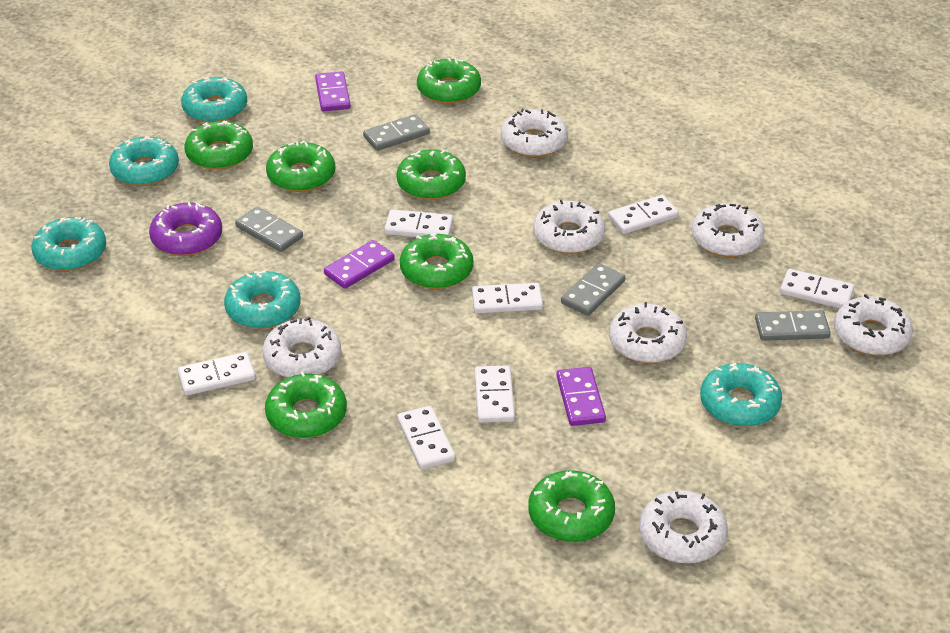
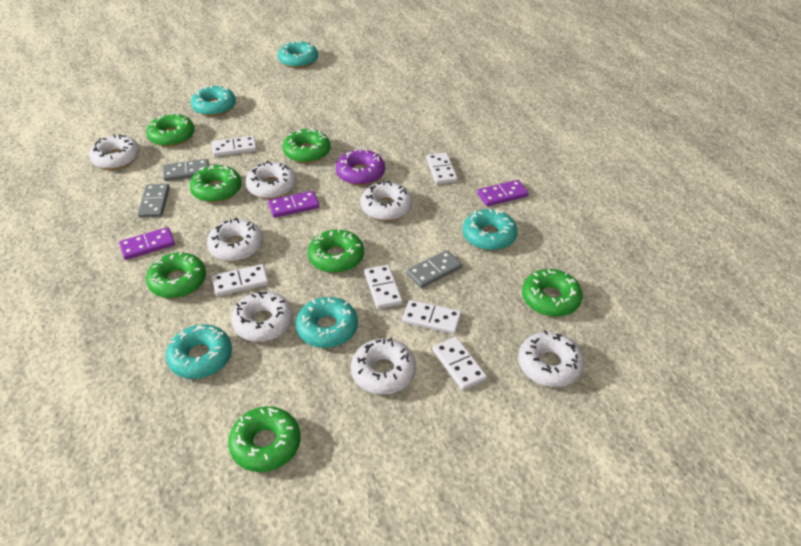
grey domino: [235,206,303,252] [363,114,430,151] [561,263,625,316] [755,310,831,341] = 4 -> [138,184,170,218] [163,159,209,181] [406,250,462,288] = 3
white domino: [178,352,256,396] [384,209,453,237] [397,406,455,470] [472,283,543,313] [474,365,515,423] [608,195,679,234] [780,269,854,308] = 7 -> [212,136,257,157] [212,264,269,297] [364,265,403,309] [402,300,462,334] [426,152,458,185] [433,337,487,391] = 6

